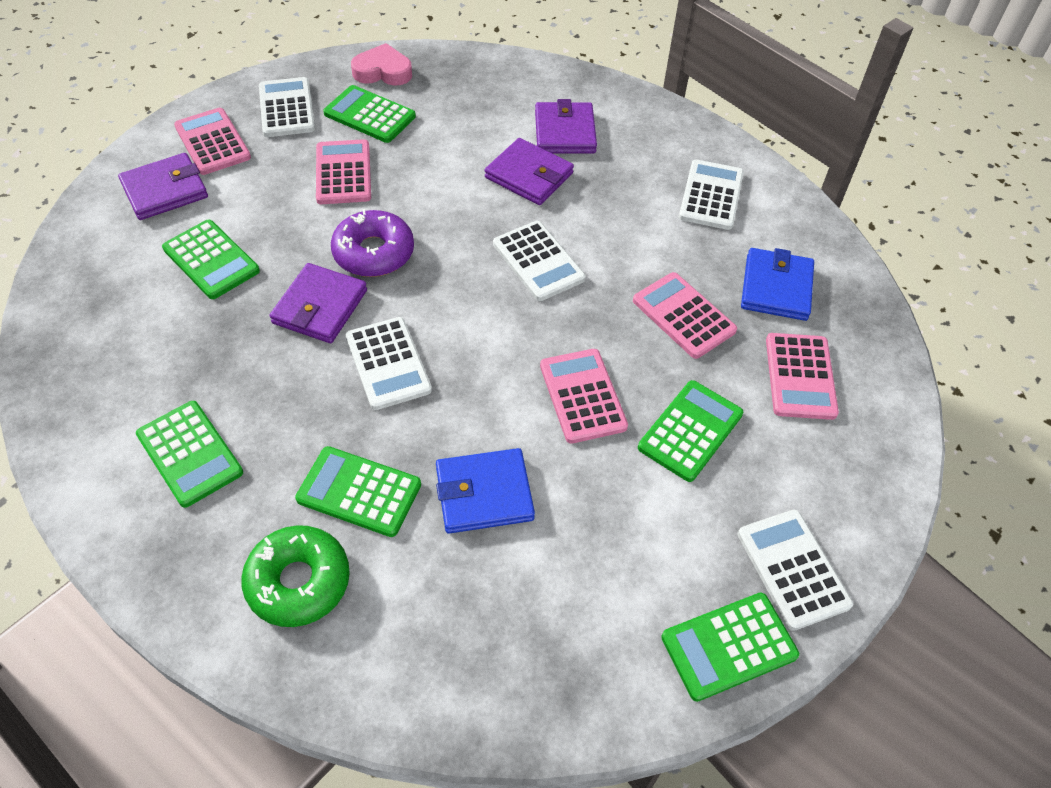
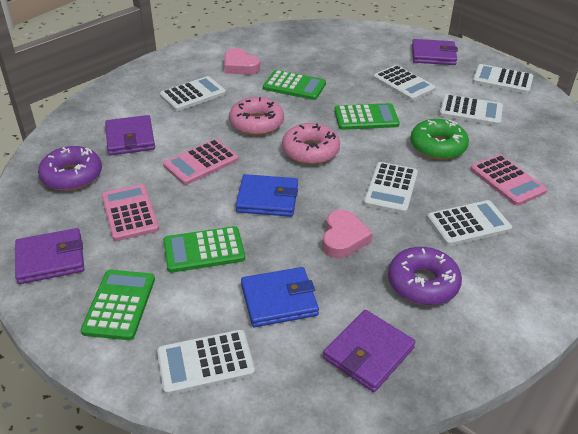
green calculator: [136,401,243,508] [162,220,260,299] [295,446,421,537] [323,85,416,143] [638,380,743,482] [661,593,799,702] = 6 -> [81,270,155,340] [163,226,245,273] [263,70,326,100] [334,103,400,130] = 4
pink calculator: [174,108,251,175] [316,139,371,204] [540,349,628,444] [633,272,737,359] [766,333,839,420] = 5 -> [102,184,159,241] [163,139,239,185] [470,154,547,206] = 3
pink donut: none = 0 -> [229,97,284,135] [282,123,340,165] = 2
pink heart: [351,43,412,86] = 1 -> [224,48,260,75] [322,210,373,258] = 2
purple donut: [331,209,414,277] = 1 -> [38,146,102,191] [388,247,462,305] = 2
white calculator: [259,77,315,137] [346,317,432,410] [493,221,586,301] [679,160,744,230] [738,510,853,631] = 5 -> [157,330,255,395] [160,76,226,111] [364,162,418,214] [373,65,436,101] [427,200,512,246] [439,94,503,126] [472,64,533,94] = 7

